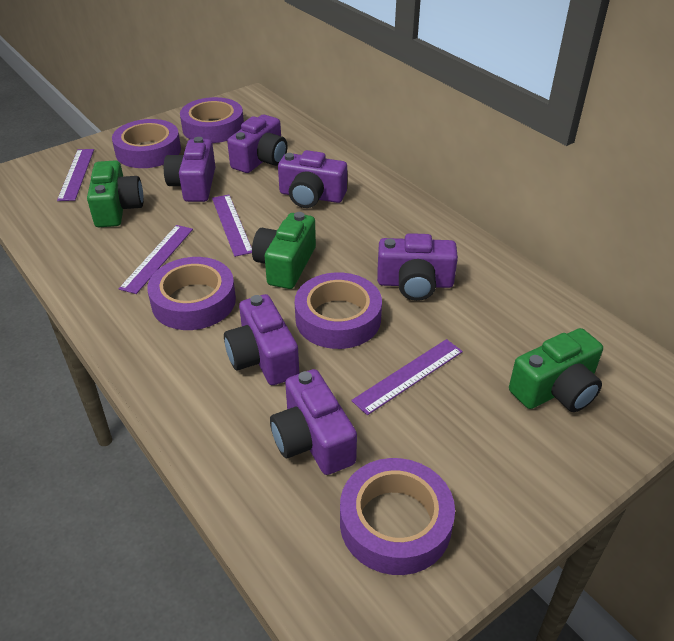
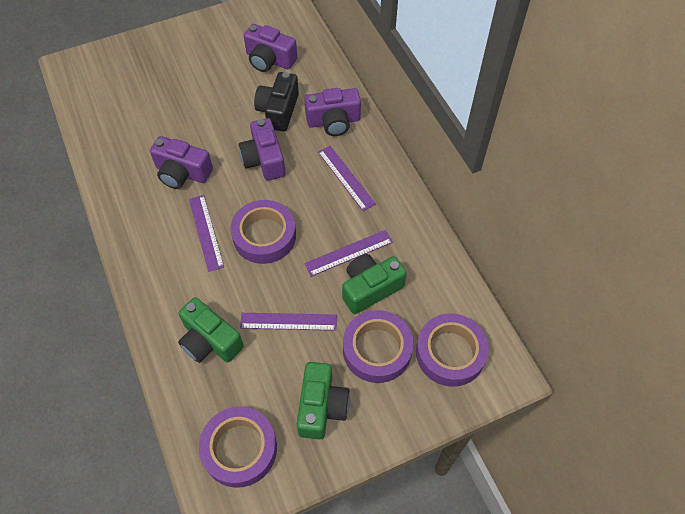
black camera: none = 0 -> [254,72,299,132] = 1
purple camera: [164,137,215,202] [224,294,299,385] [227,114,288,173] [270,369,357,475] [278,150,347,208] [377,233,458,301] = 6 -> [150,136,213,189] [239,118,285,181] [244,24,297,72] [304,88,361,136] = 4
purple tape: [112,119,181,168] [147,257,236,330] [180,97,244,143] [295,272,382,349] [340,458,455,575] = 5 -> [199,407,277,488] [231,200,296,264] [343,310,414,383] [416,313,489,387] = 4

